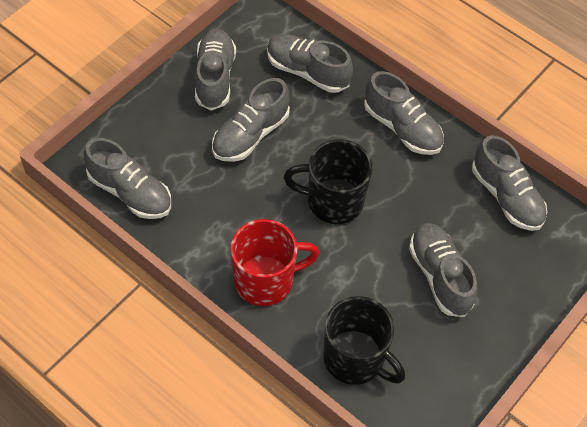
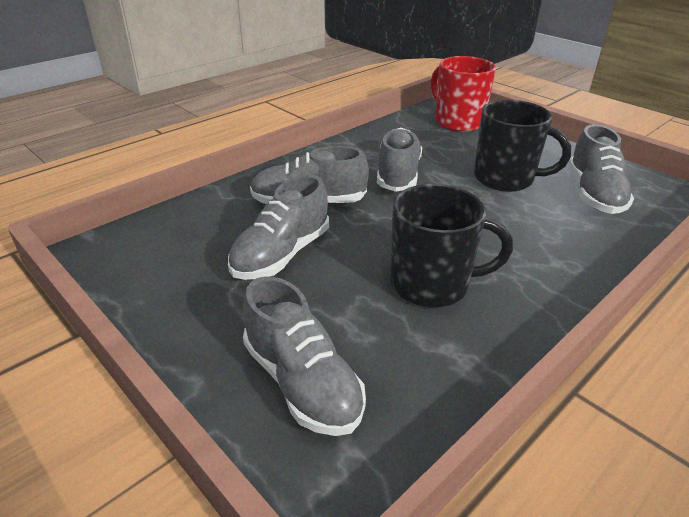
grey shoe: [84,138,171,219] [195,29,236,111] [212,78,290,162] [267,34,353,93] [364,71,444,155] [409,223,478,317] [472,135,547,231] = 7 -> [228,175,329,280] [243,276,366,436] [250,146,369,204] [377,128,422,192] [568,124,634,214] = 5

